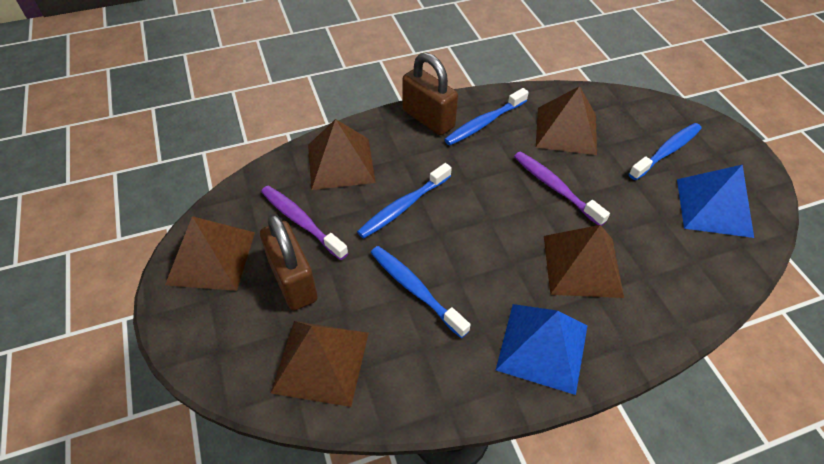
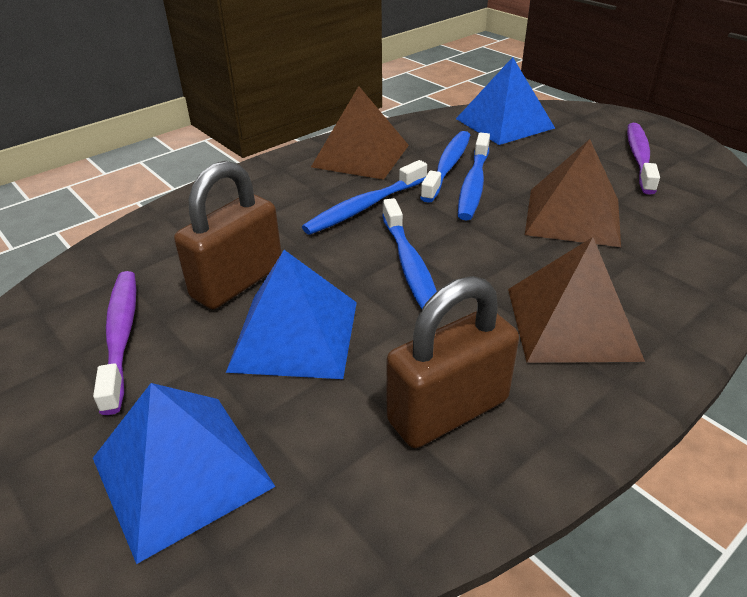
blue pyramid: [496,304,588,395] [677,165,754,238] = 2 -> [93,383,276,564] [226,250,357,379] [456,57,555,145] = 3
brown pyramid: [165,216,255,291] [271,321,369,407] [308,119,376,190] [536,86,597,155] [544,225,624,298] = 5 -> [311,86,409,180] [508,237,645,363] [525,139,621,247] = 3

